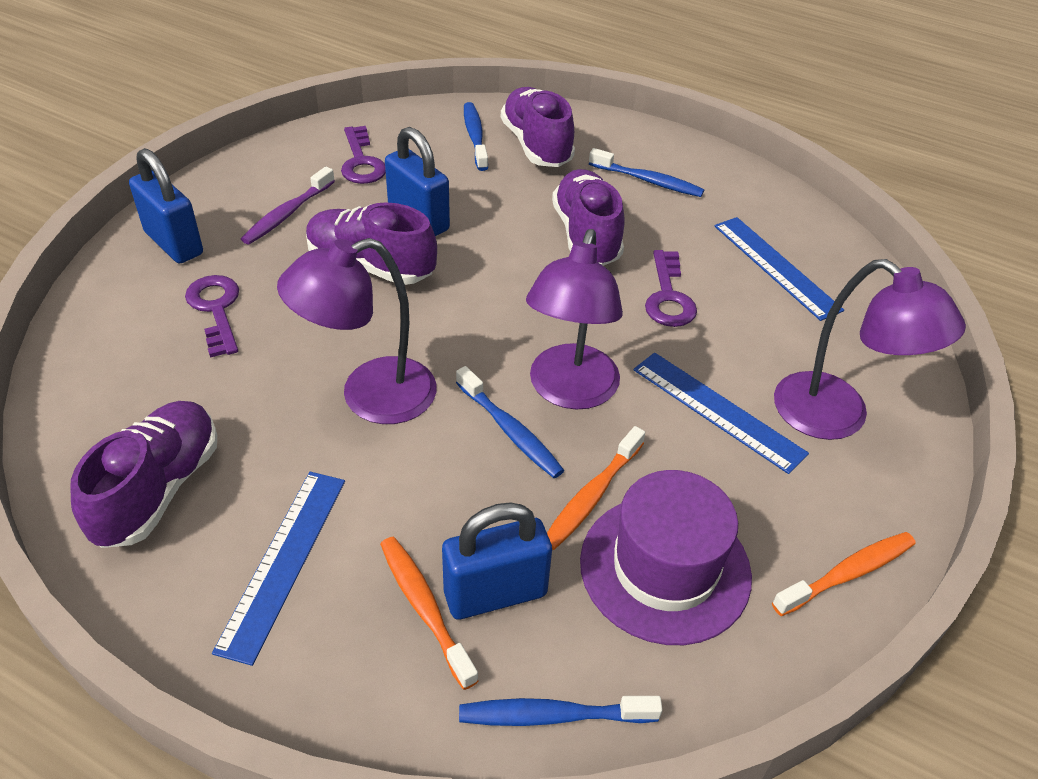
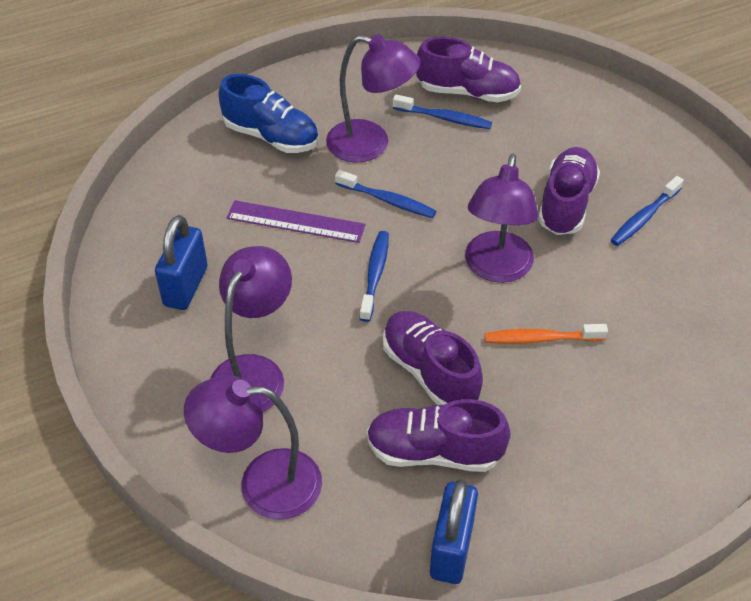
blue padlock: [129,148,203,264] [385,127,450,236] [442,502,552,619] = 3 -> [155,215,208,310] [430,479,478,584] = 2
blue ruler: [212,472,345,666] [634,352,809,474] [714,217,844,321] = 3 -> none = 0
blue shoe: none = 0 -> [218,74,319,153] = 1
orange toothbrush: [380,537,478,690] [547,426,645,550] [772,532,916,616] = 3 -> [484,324,608,344] = 1
purple hat: [580,470,752,645] = 1 -> none = 0
purple key: [185,275,239,358] [341,126,386,184] [645,250,697,327] = 3 -> none = 0
purple lamp: [277,238,437,424] [526,229,623,410] [774,259,966,440] = 3 -> [184,375,322,520] [210,246,292,412] [326,34,420,163] [465,154,538,283] = 4
purple ruler: none = 0 -> [227,200,366,243] = 1
purple toothbrush: [241,167,335,245] = 1 -> none = 0

